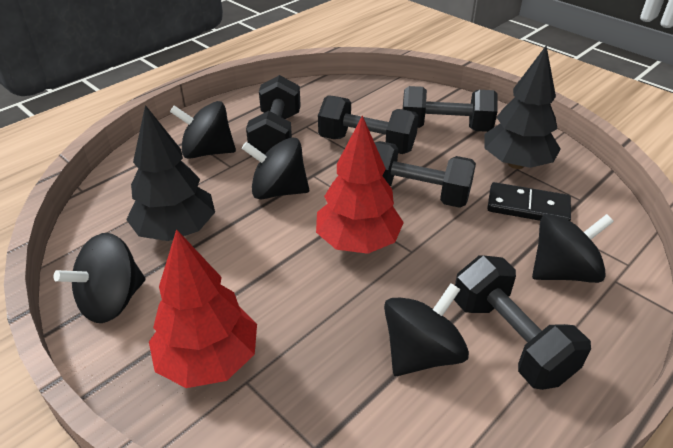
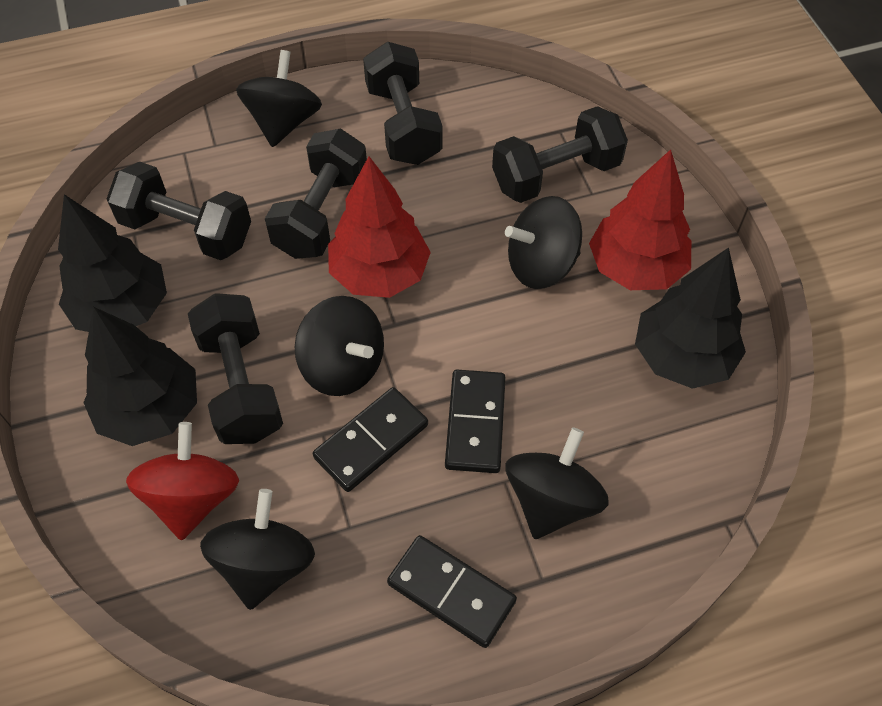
black domino: [487,182,571,221] = 1 -> [313,387,428,492] [387,535,517,648] [445,370,506,473] = 3
black tree: [126,105,215,241] [484,46,561,169] = 2 -> [58,194,167,332] [83,307,197,446] [635,247,746,389] = 3
red spinning top: none = 0 -> [126,422,239,541] = 1

